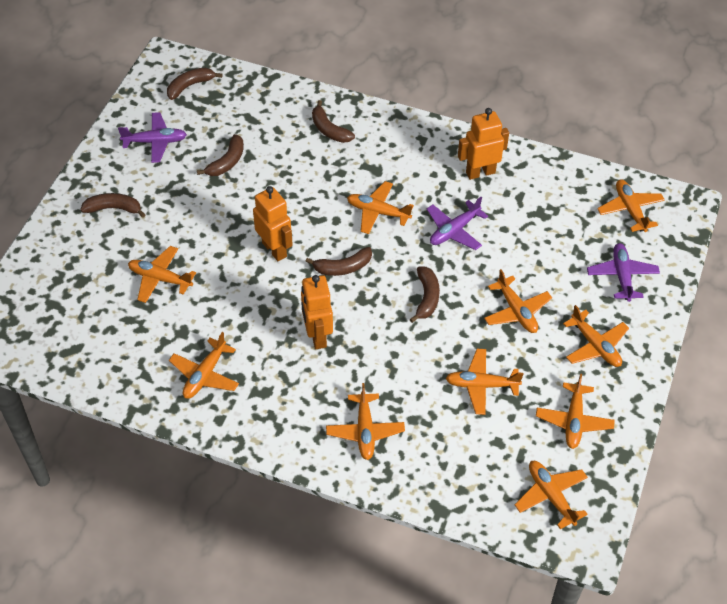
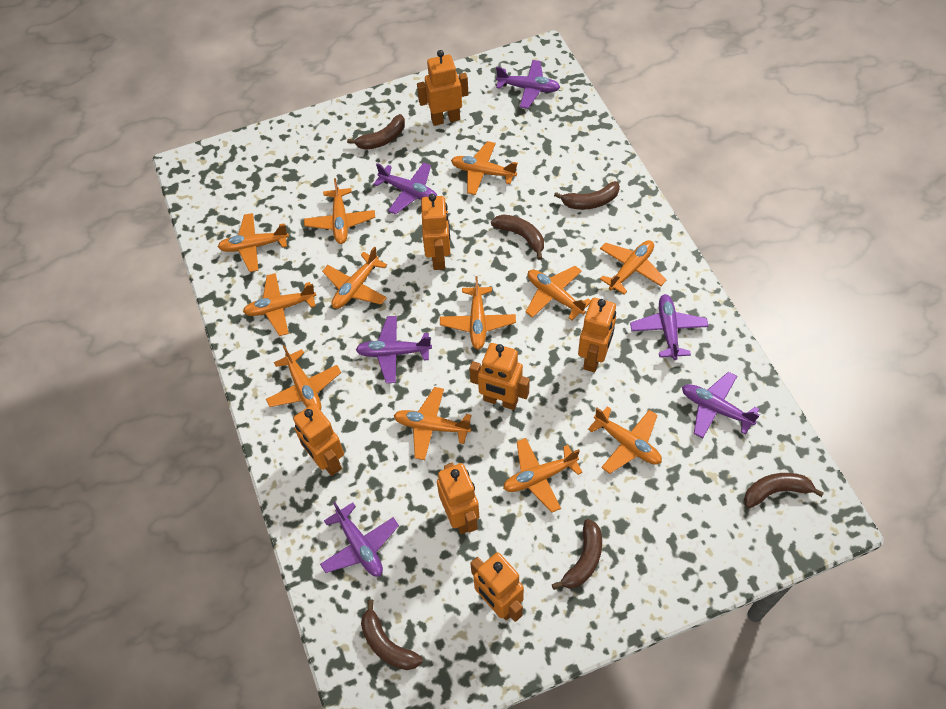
orange plane: [128,246,196,303] [169,332,239,399] [326,383,405,460] [347,181,414,234] [446,349,524,415] [484,269,552,333] [514,461,588,529] [536,374,615,449] [563,305,629,367] [597,180,665,232] = 10 -> [218,213,289,272] [243,273,316,336] [266,345,341,410] [304,178,375,244] [322,246,387,309] [394,387,472,460] [440,276,516,350] [451,141,518,195] [503,438,583,513] [526,266,591,321] [588,406,662,474] [600,240,666,295] = 12
orange robot: [253,186,293,261] [301,275,333,349] [458,108,509,180] = 3 -> [293,404,344,476] [417,50,468,126] [421,194,450,270] [437,463,479,534] [469,343,530,410] [470,552,524,622] [578,298,616,372] = 7
purple plane: [118,112,187,163] [427,197,488,250] [587,243,660,302] = 3 -> [320,502,399,577] [356,316,432,383] [373,162,437,215] [496,60,560,109] [630,294,709,360] [682,372,760,438] = 6

